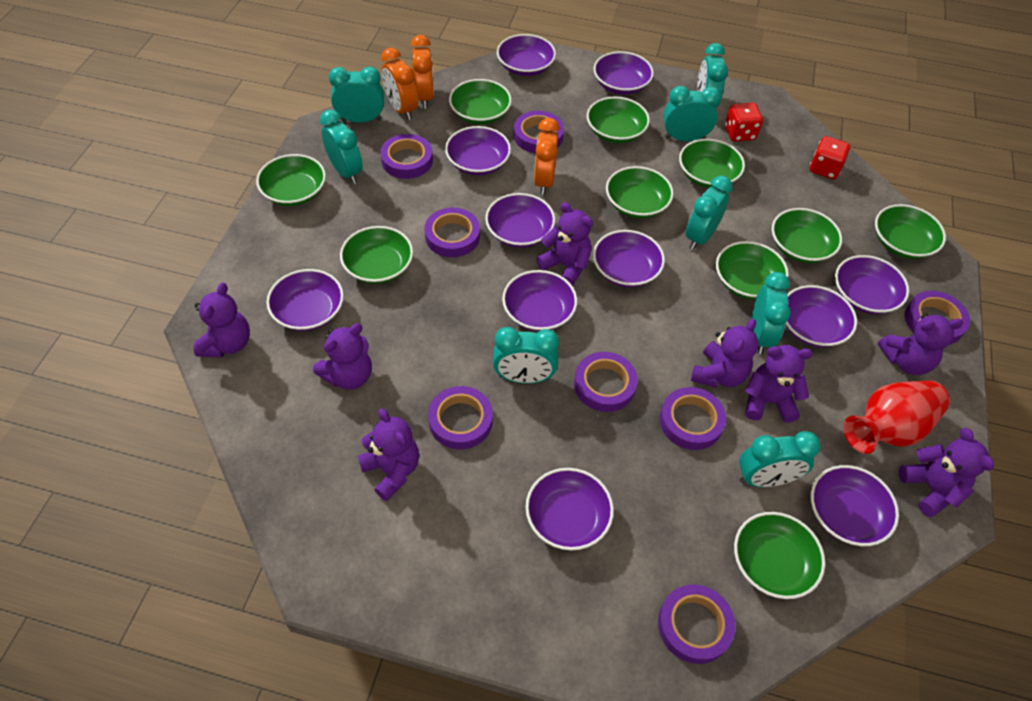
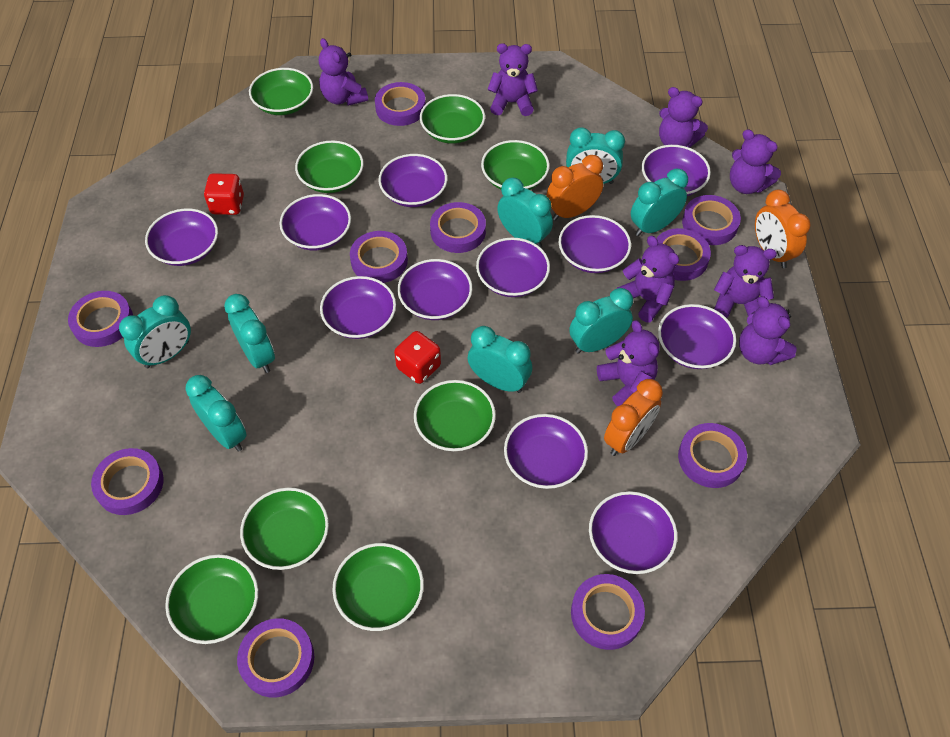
green bowl: [256,154,326,206] [340,226,413,284] [449,79,512,124] [587,96,650,143] [606,166,674,218] [679,139,745,188] [716,241,789,299] [734,512,825,599] [772,208,842,263] [875,204,946,259] = 10 -> [165,554,258,644] [240,487,329,570] [249,68,313,115] [295,140,364,193] [332,543,424,631] [414,380,496,451] [420,94,485,144] [481,140,549,190] = 8
purple tape: [380,134,433,179] [424,207,480,257] [428,386,493,449] [514,111,564,153] [574,352,638,412] [658,584,735,664] [660,387,726,450] [905,291,970,345] = 8 -> [68,291,133,347] [91,448,164,515] [237,618,314,697] [350,231,408,283] [375,82,426,126] [430,202,486,253] [571,574,645,650] [656,228,711,281] [678,423,747,488] [682,195,741,245] = 10
red vase: [843,381,950,454] = 1 -> none = 0

